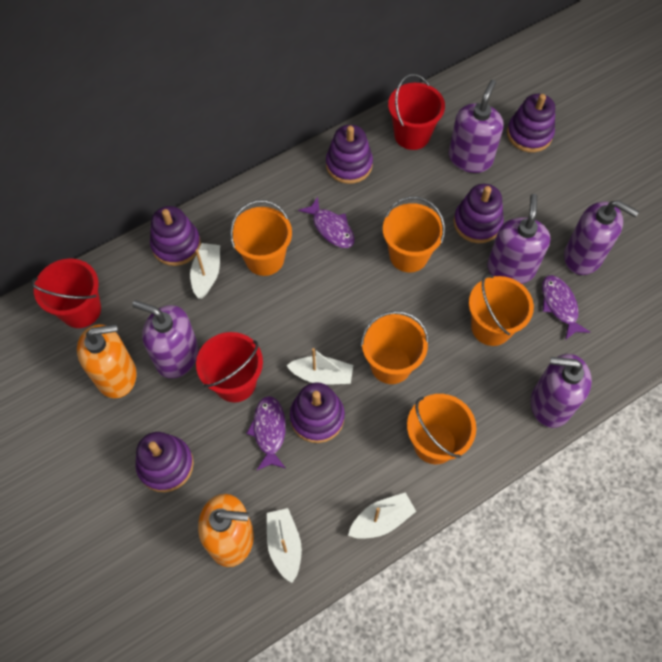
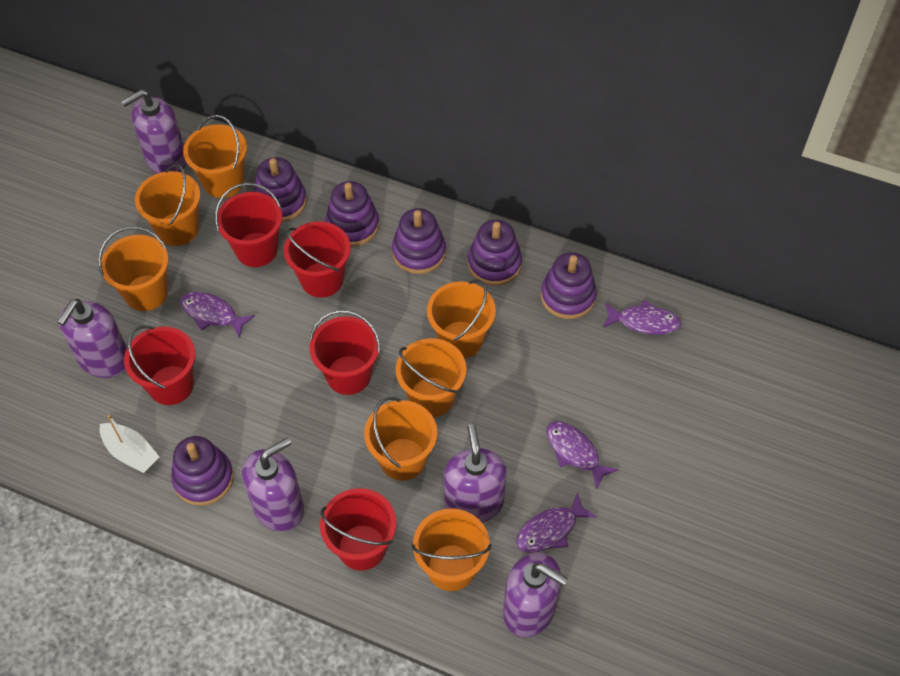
orange bucket: [230,200,292,276] [361,311,429,384] [383,197,445,272] [407,394,476,464] [469,274,534,346] = 5 -> [98,227,169,311] [135,164,200,246] [183,115,247,198] [364,397,437,481] [396,338,467,417] [411,508,491,591] [427,279,496,359] = 7
orange soap dispenser: [77,324,137,398] [198,494,254,567] = 2 -> none = 0
purple fish: [246,396,286,470] [298,197,355,248] [542,275,590,340] = 3 -> [180,292,255,338] [516,492,597,553] [546,421,619,489] [603,300,681,335] = 4
red bucket: [31,259,101,328] [196,332,263,402] [388,74,445,150] = 3 -> [124,325,195,405] [215,183,282,267] [284,221,351,298] [309,310,380,395] [320,488,396,570] = 5
white boat: [190,243,220,299] [267,508,302,583] [286,348,353,385] [348,492,416,539] = 4 -> [100,415,160,473] = 1

